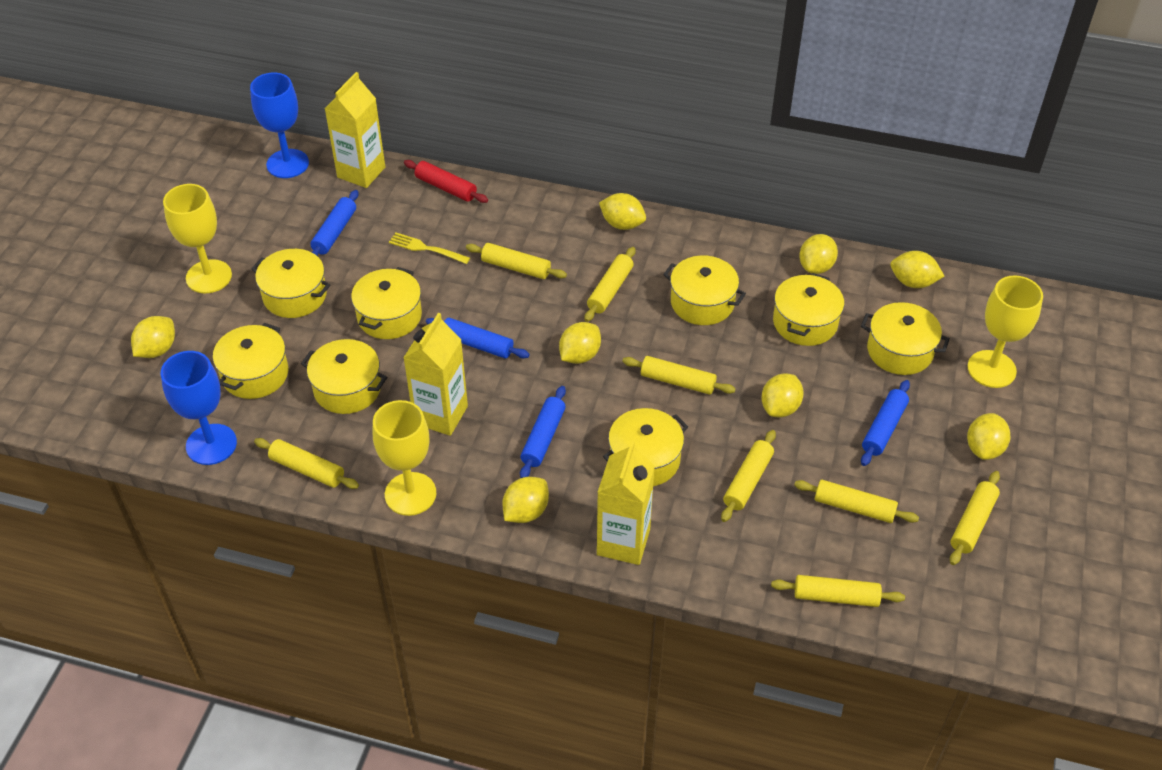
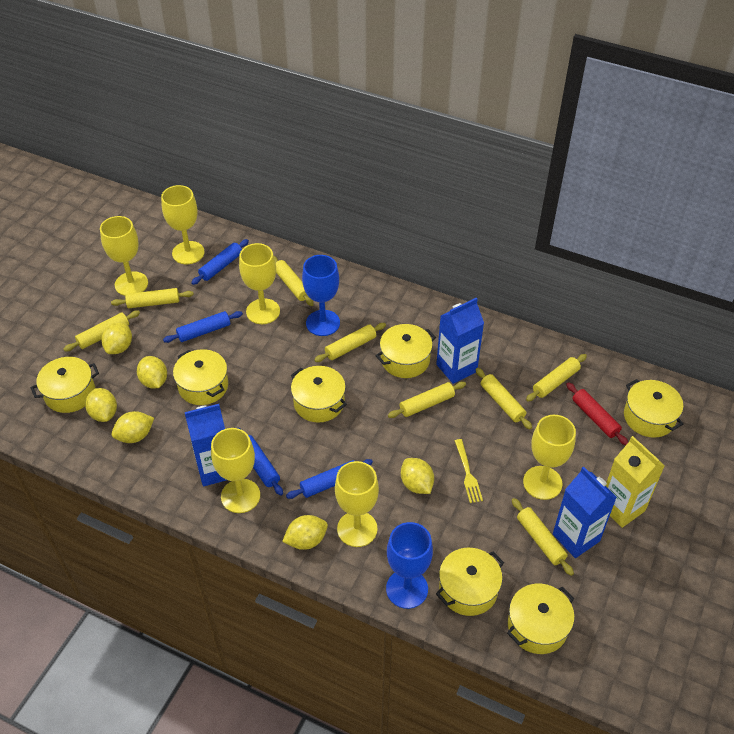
blue carton: none = 0 -> [185,404,226,487] [436,298,484,384] [553,466,617,558] = 3
yellow carton: [325,72,385,188] [403,313,468,436] [597,441,655,565] = 3 -> [605,436,665,528] = 1
yellow goblet: [163,184,232,293] [372,400,436,516] [967,275,1043,388] = 3 -> [100,216,148,296] [161,185,205,264] [211,428,260,513] [239,243,280,324] [335,461,379,547] [523,415,576,500] = 6
yellow lemon: [131,316,175,358] [502,477,549,523] [559,322,601,364] [599,193,646,230] [761,373,804,417] [799,234,838,274] [890,251,944,288] [967,413,1011,460] = 8 -> [85,388,117,422] [101,322,132,354] [112,411,154,443] [137,356,167,389] [282,515,328,550] [401,458,434,494] = 6
yellow pot: [213,323,289,399] [251,249,331,318] [301,339,387,414] [351,267,422,339] [603,408,688,486] [663,255,746,325] [773,273,844,346] [861,302,950,375] = 8 -> [31,357,99,413] [173,349,228,405] [291,366,347,423] [375,324,436,378] [436,548,504,616] [507,584,575,654] [624,379,683,438] = 7

